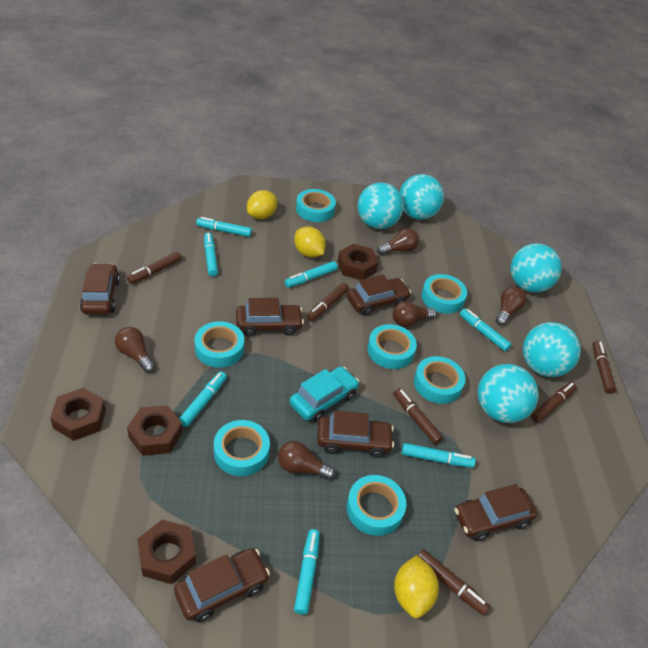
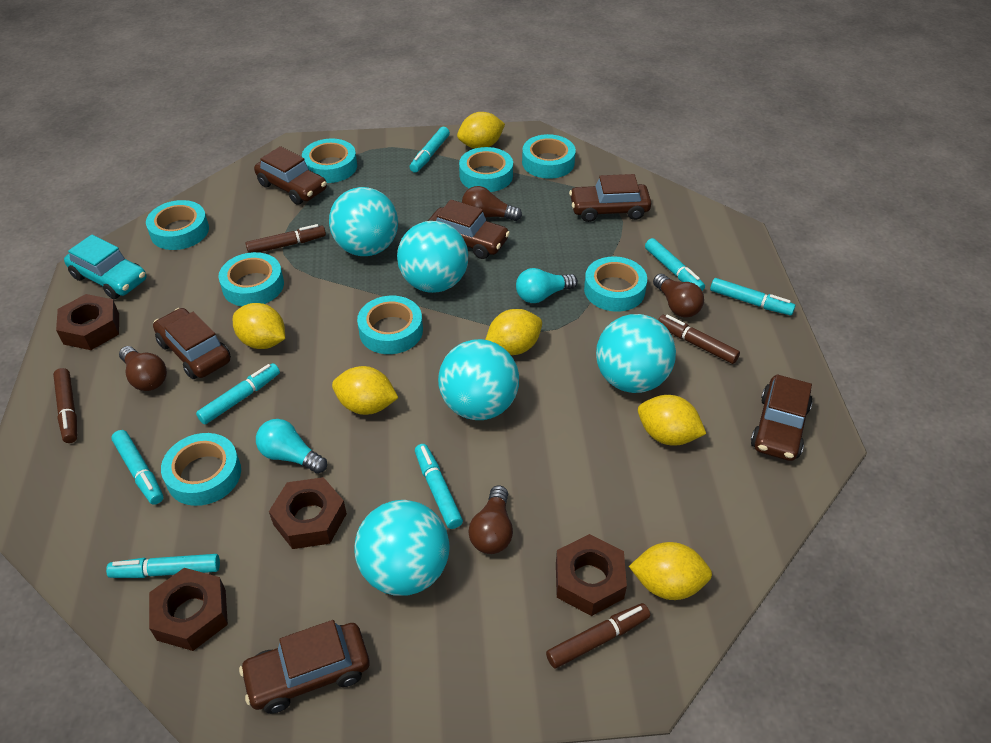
brown light bulb: [115,327,155,373] [278,441,336,480] [377,228,419,255] [393,301,436,327] [496,286,526,326] = 5 -> [119,346,167,391] [462,186,522,221] [468,485,513,554] [653,274,704,318] = 4
brown marker: [127,251,182,284] [307,283,349,321] [393,388,443,445] [417,549,490,615] [531,382,577,423] [593,341,616,394] = 6 -> [53,368,77,443] [245,224,326,253] [546,603,650,668] [658,315,740,364] = 4
turquoise light bulb: none = 0 -> [256,419,327,474] [516,268,578,303] = 2
turquoise tape: [195,321,244,368] [214,420,270,476] [296,189,336,222] [347,475,406,536] [367,324,417,369] [414,356,466,404] [421,274,467,314] = 7 -> [146,200,209,250] [161,433,241,506] [218,252,284,306] [302,139,357,183] [357,296,423,354] [459,147,513,192] [522,134,576,179] [584,256,647,312] = 8
yellow lemon: [247,190,277,219] [294,227,326,258] [394,555,439,618] = 3 -> [233,303,285,349] [332,366,398,415] [457,112,505,149] [485,309,542,355] [629,542,712,600] [638,395,706,446] = 6

